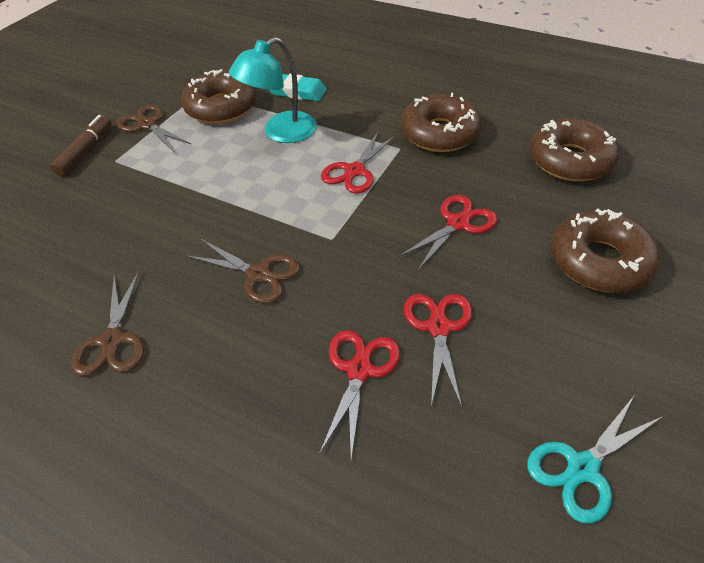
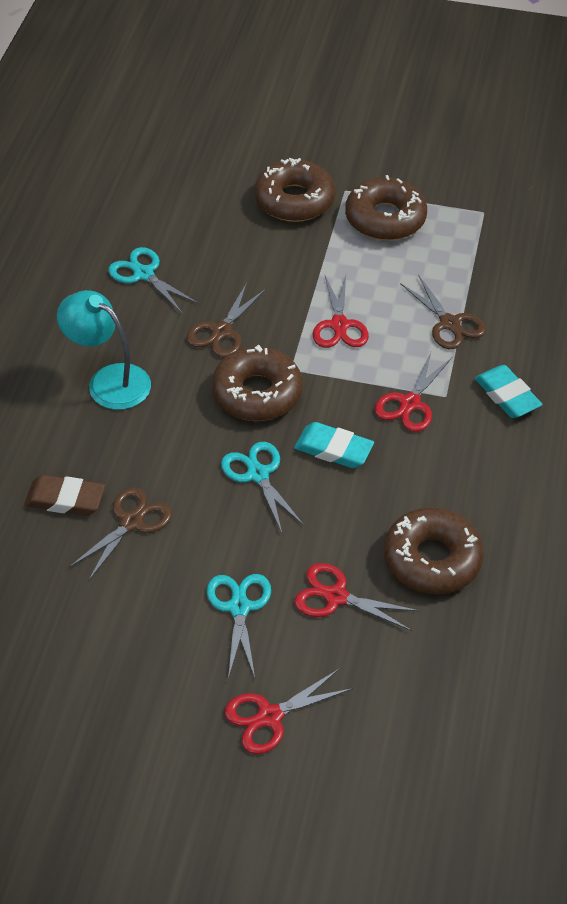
brown eraser: none = 0 -> [24,475,105,516] = 1
brown marker: [50,115,112,176] = 1 -> none = 0
turquoise eraser: [269,74,327,101] = 1 -> [294,422,374,468] [475,365,543,418] = 2
turquoise scissors: [527,396,663,524] = 1 -> [108,247,199,313] [207,574,271,679] [221,442,304,533] = 3

